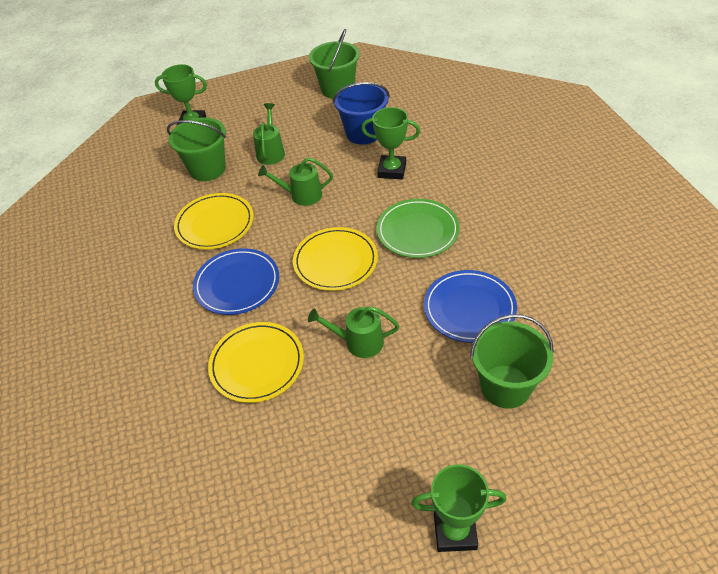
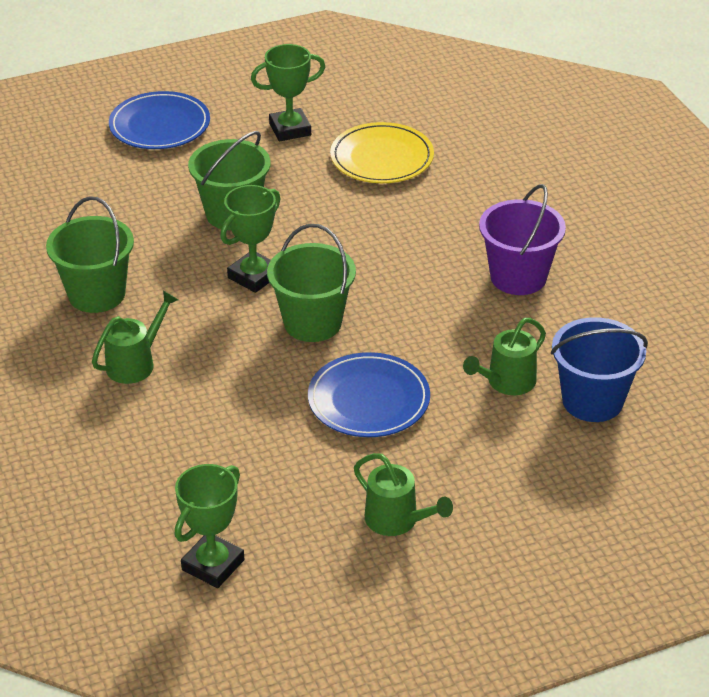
green plate: [377,199,460,258] = 1 -> none = 0
purple bucket: none = 0 -> [479,184,566,295] = 1
yellow plate: [174,193,254,250] [208,322,304,403] [293,227,378,291] = 3 -> [330,122,434,183] = 1

